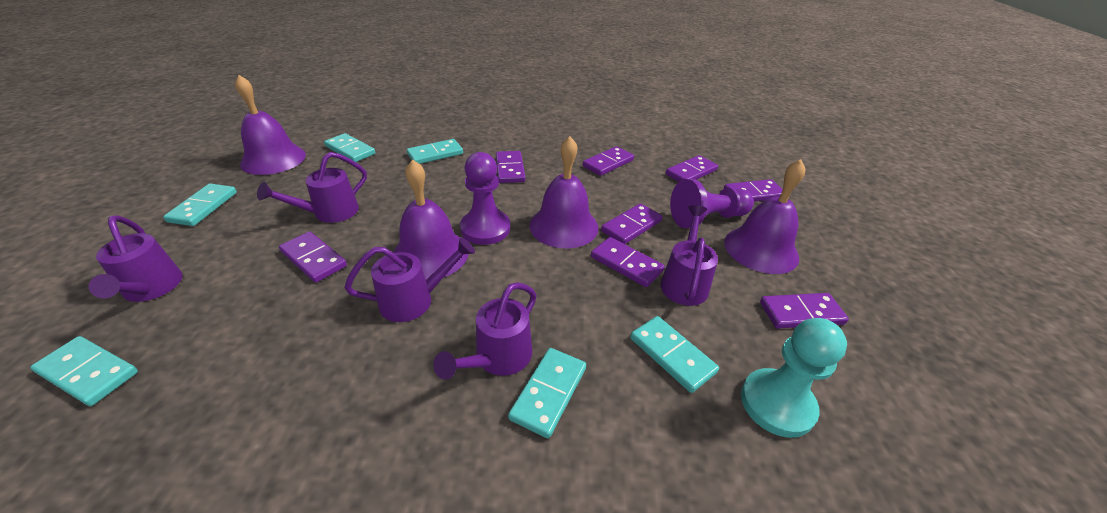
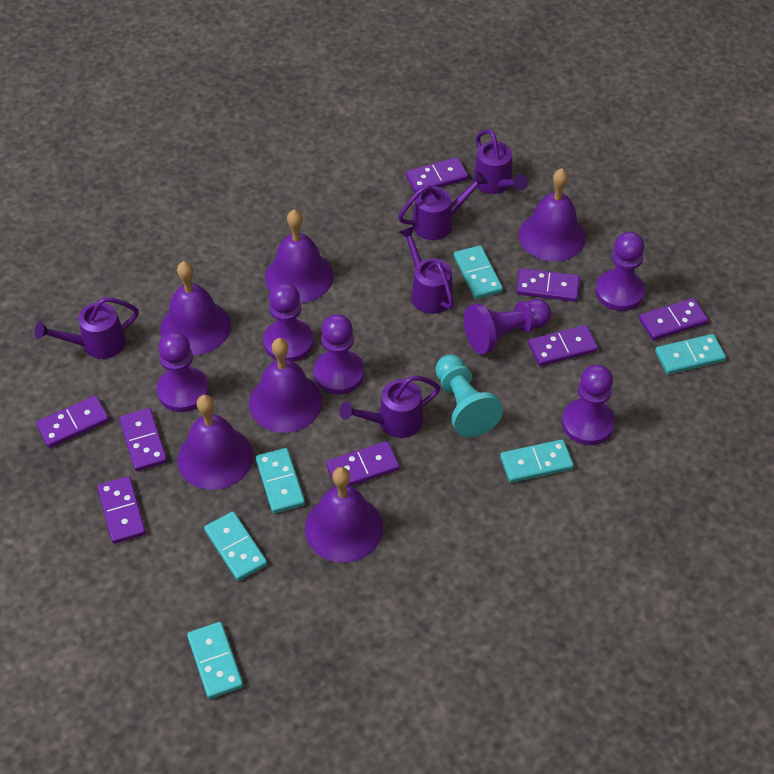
purple bell: [235,75,306,175] [393,159,468,280] [530,136,599,249] [724,159,805,274] = 4 -> [160,261,231,355] [177,395,253,490] [249,338,322,433] [265,210,334,303] [305,467,383,563] [519,168,586,262] = 6
purple pawn: [460,152,510,245] [670,179,754,228] = 2 -> [157,332,209,412] [263,282,314,362] [313,314,365,394] [464,299,551,355] [562,365,615,445] [595,232,645,311] = 6

